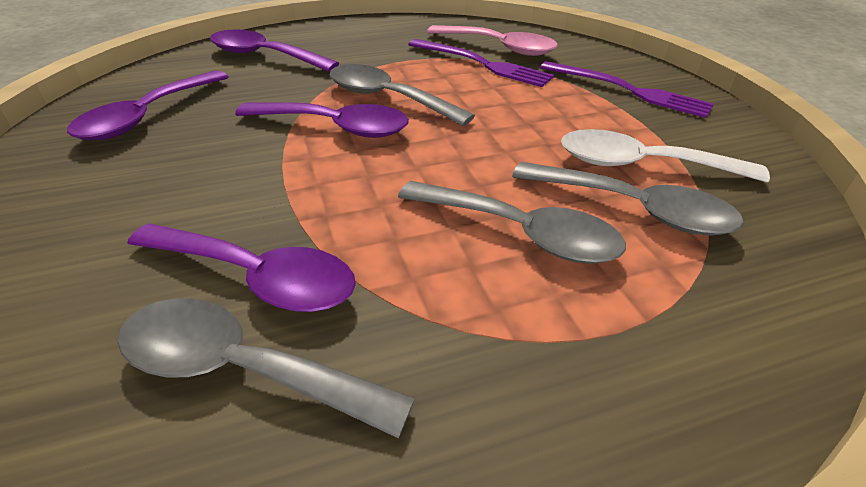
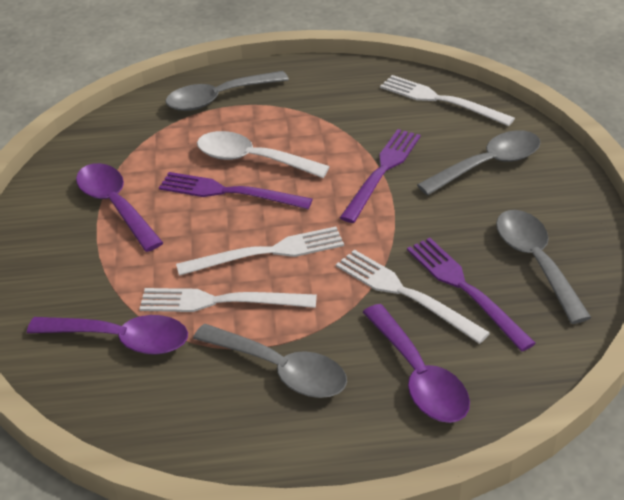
pink spoon: [427,25,558,56] = 1 -> none = 0
purple fork: [408,39,554,87] [540,61,714,118] = 2 -> [159,172,313,209] [340,129,421,223] [407,238,536,351] = 3
purple spoon: [67,70,228,140] [127,223,356,312] [210,29,339,72] [235,102,409,138] = 4 -> [27,315,188,355] [76,163,163,252] [363,304,470,423] = 3
white fork: none = 0 -> [140,288,317,312] [176,226,344,276] [336,250,490,344] [380,75,515,126] = 4

